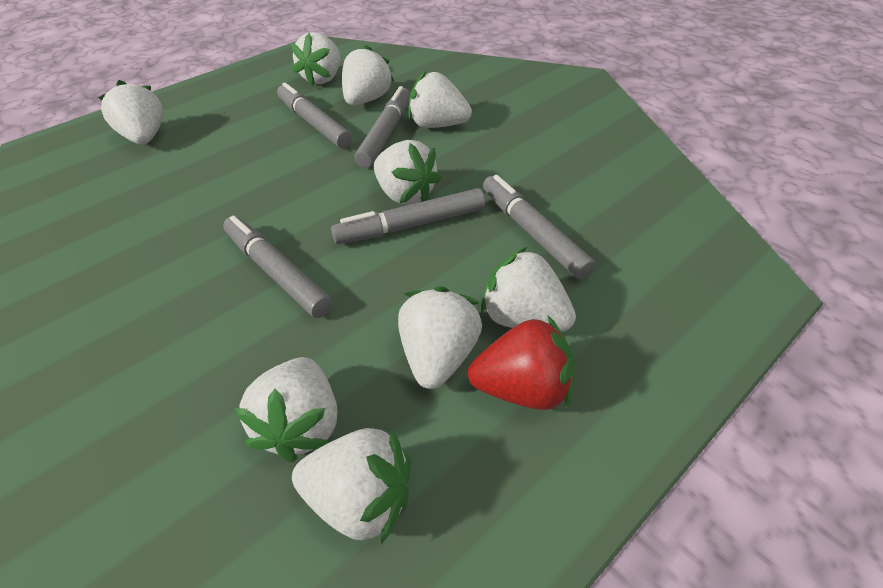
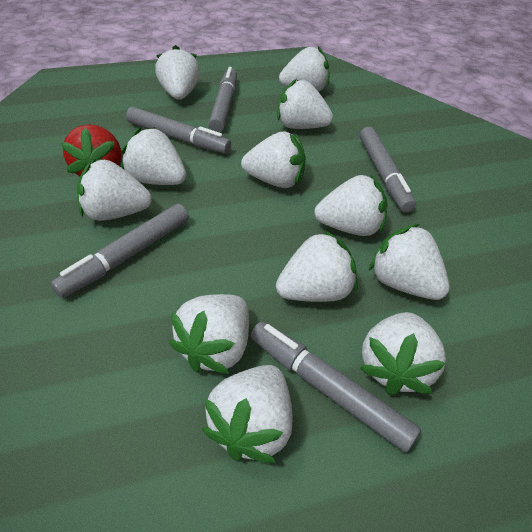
white strawberry: [98,80,163,144] [234,357,337,462] [291,32,340,87] [292,428,411,544] [342,44,394,105] [374,140,442,205] [398,286,482,389] [408,71,472,128] [481,247,576,332] = 9 -> [77,159,152,221] [121,127,186,185] [155,45,200,100] [169,294,249,374] [202,365,293,463] [241,131,306,188] [276,230,358,302] [277,79,333,129] [279,46,330,92] [314,174,388,236] [359,312,446,395] [369,224,449,300] = 12

